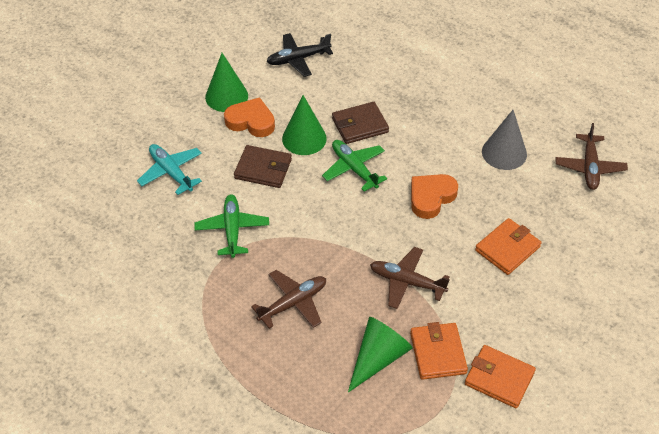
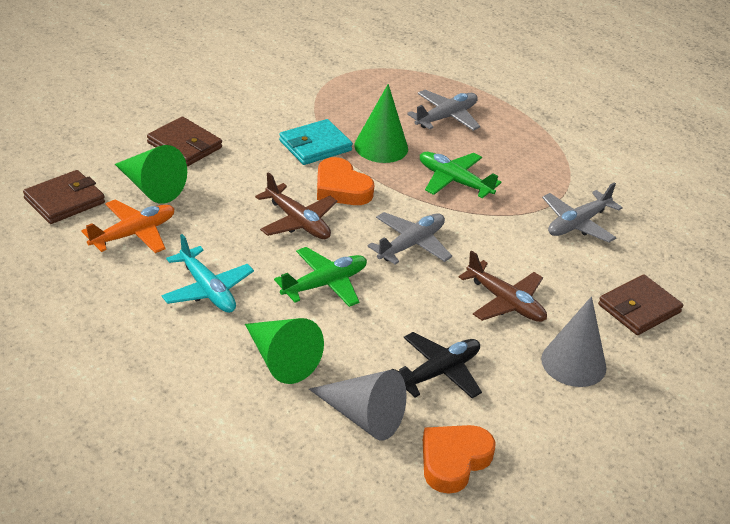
brown plane: [251,270,326,329] [370,247,450,309] [555,123,628,190] = 3 -> [255,172,337,239] [459,250,547,322] = 2
brown wallet: [234,145,292,188] [332,102,389,144] = 2 -> [23,170,105,224] [147,117,222,166] [598,275,683,335] = 3
grey cone: [482,110,527,170] = 1 -> [309,370,407,441] [541,296,607,387] = 2
grey plane: none = 0 -> [367,212,452,264] [407,90,481,131] [542,182,623,243] = 3
orange plane: none = 0 -> [82,200,175,253] = 1
orange wallet: [410,322,468,380] [465,345,536,408] [475,218,541,275] = 3 -> none = 0
turquoise wallet: none = 0 -> [279,119,353,165] = 1

